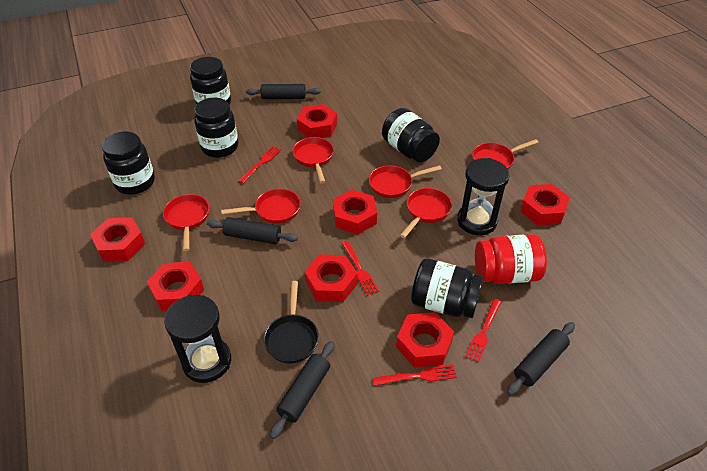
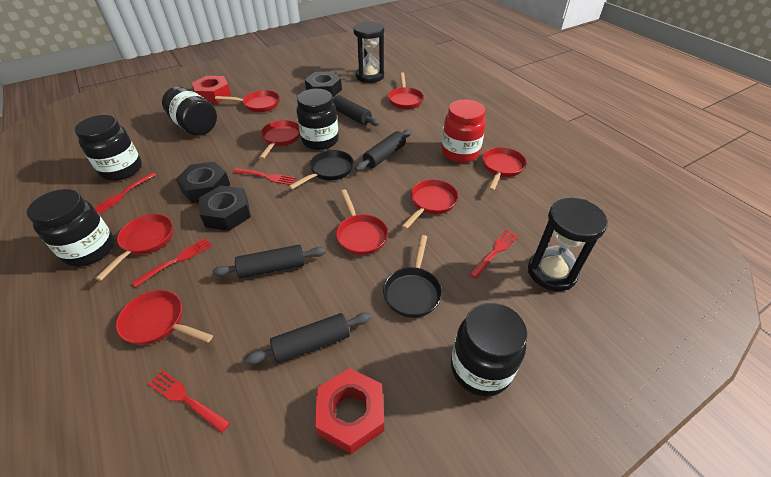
black nut: none = 0 -> [176,161,230,203] [199,185,251,231] [305,71,342,97] = 3
black pan: [264,281,319,364] = 1 -> [288,150,354,190] [383,235,442,318] = 2
red fork: [239,146,281,184] [342,241,379,296] [373,364,457,386] [465,299,501,363] = 4 -> [94,172,156,215] [132,238,212,287] [148,370,230,433] [233,168,296,185] [469,229,519,279] = 5
red nut: [90,217,145,262] [147,262,204,311] [297,104,337,138] [305,254,358,302] [333,190,377,235] [396,312,454,368] [520,184,570,225] = 7 -> [192,76,231,103] [315,368,384,454] = 2
red pan: [163,194,209,251] [221,189,301,224] [293,137,334,183] [369,165,442,198] [400,188,452,238] [472,139,539,169] = 6 -> [95,214,173,281] [116,290,213,345] [215,90,280,112] [259,120,300,159] [336,189,388,255] [388,72,424,109] [401,179,458,229] [482,147,526,191] = 8

